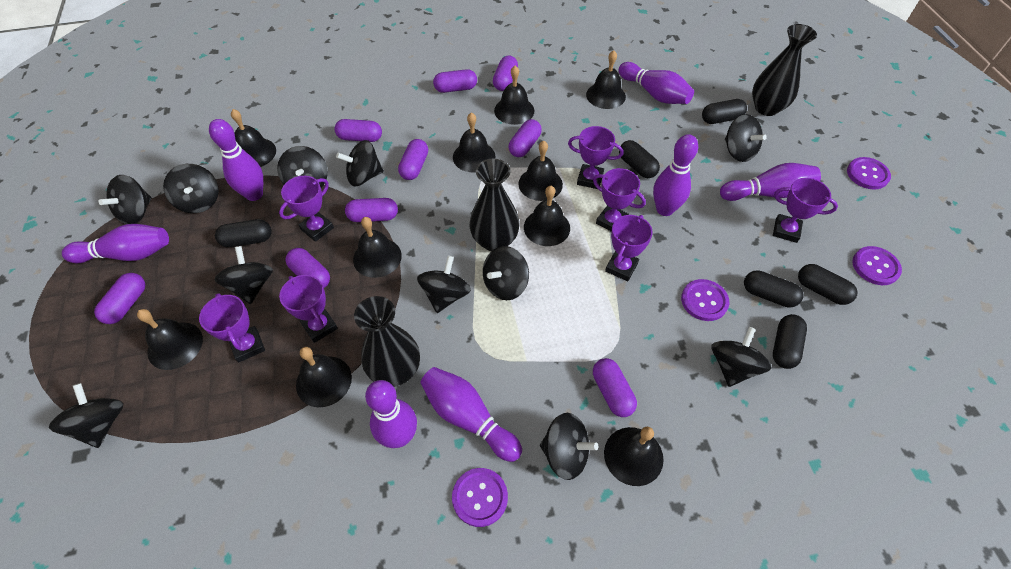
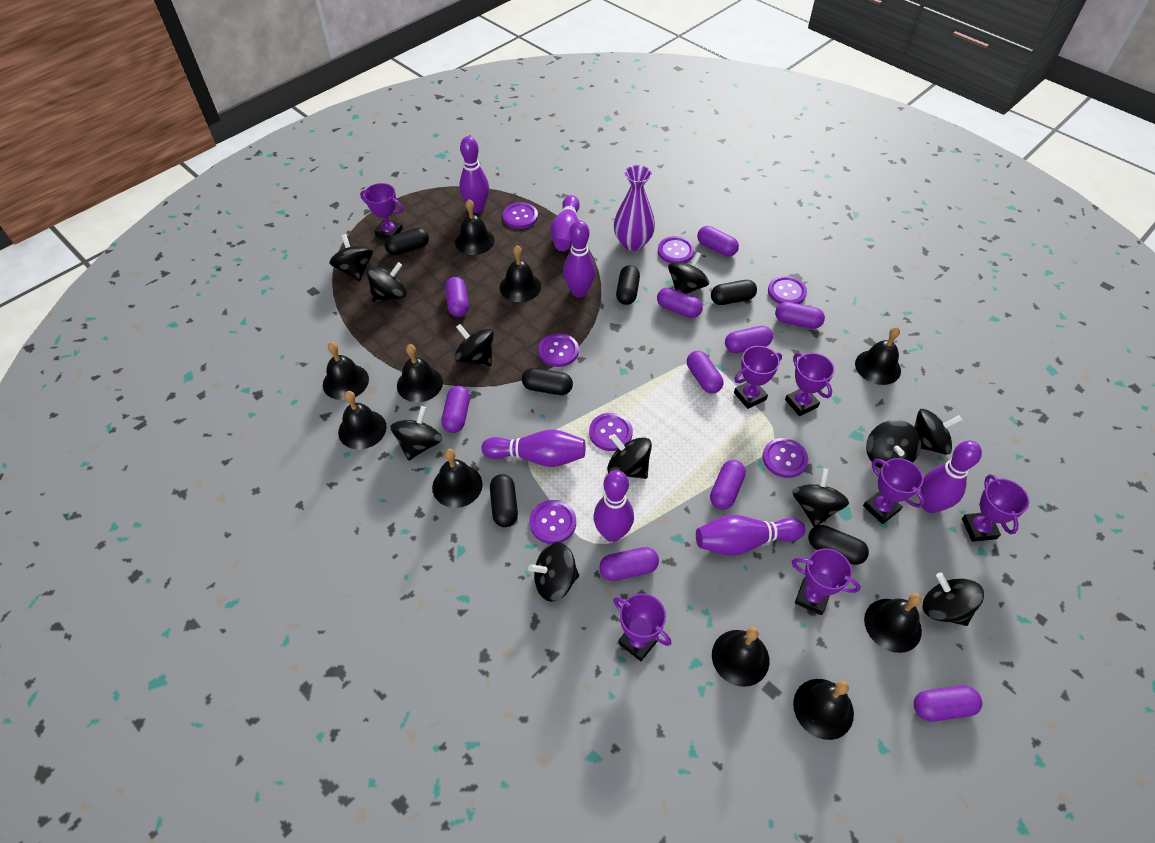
black vase: [354,296,420,387] [469,159,520,251] [752,24,817,116] = 3 -> none = 0
purple button: [452,468,508,527] [681,279,729,321] [847,157,891,190] [852,246,902,285] = 4 -> [503,202,538,229] [529,500,576,544] [538,333,579,367] [589,413,633,451] [658,236,695,263] [762,438,808,478] [768,276,807,304] = 7
purple capsule: [94,273,145,324] [285,248,330,288] [335,119,382,142] [345,198,398,222] [398,139,428,180] [433,69,477,93] [493,55,518,91] [509,119,542,157] [593,358,637,417] = 9 -> [441,386,470,433] [445,277,469,317] [599,547,659,581] [657,287,703,318] [687,351,723,394] [697,226,739,257] [710,460,746,510] [725,326,773,353] [775,302,825,329] [914,685,982,722] = 10
purple vase: none = 0 -> [614,165,655,251] = 1

